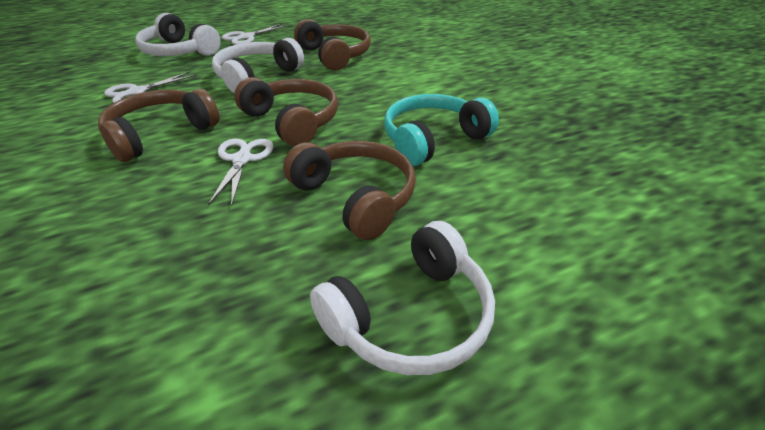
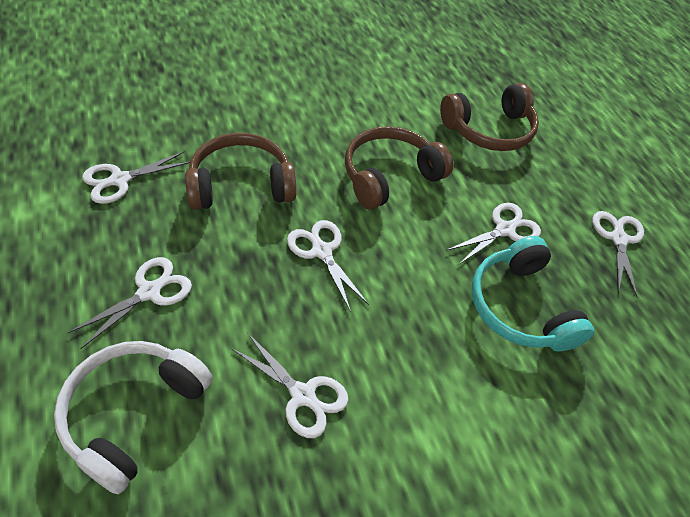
brown headphones: [98,89,219,162] [234,77,338,146] [283,141,416,240] [294,19,371,71] = 4 -> [185,133,296,210] [345,126,453,210] [440,83,539,151] = 3
white headphones: [135,13,220,56] [212,38,304,93] [310,221,495,375] = 3 -> [54,341,213,494] = 1
white scissors: [104,72,197,103] [208,139,274,207] [222,24,288,45] = 3 -> [68,257,192,349] [82,151,190,204] [231,332,349,438] [287,220,369,312] [446,203,541,265] [592,211,644,298] = 6

